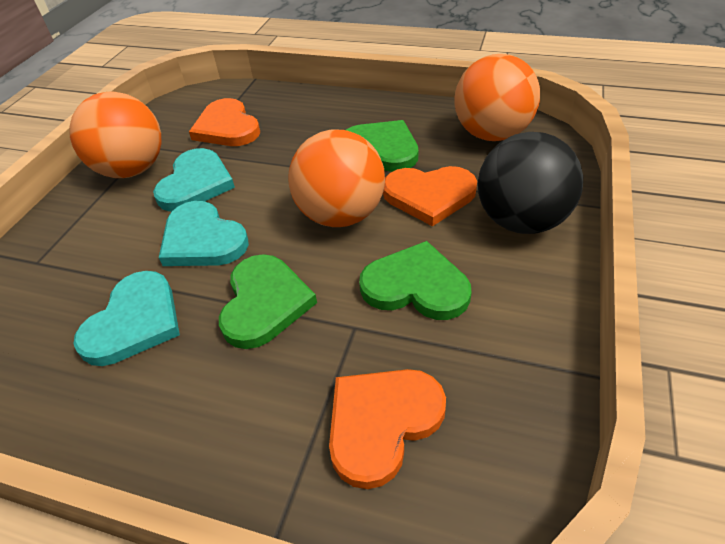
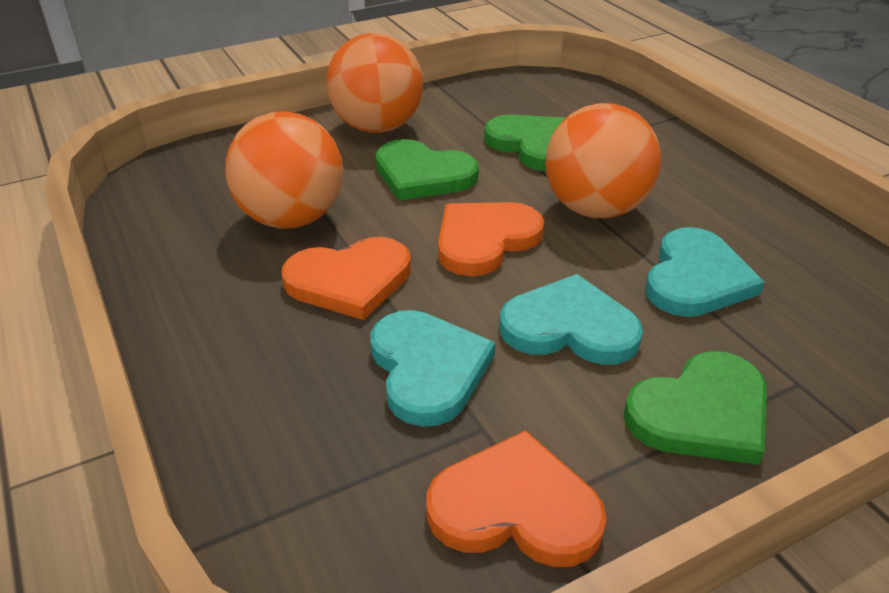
black ball: [478,132,583,234] = 1 -> none = 0

